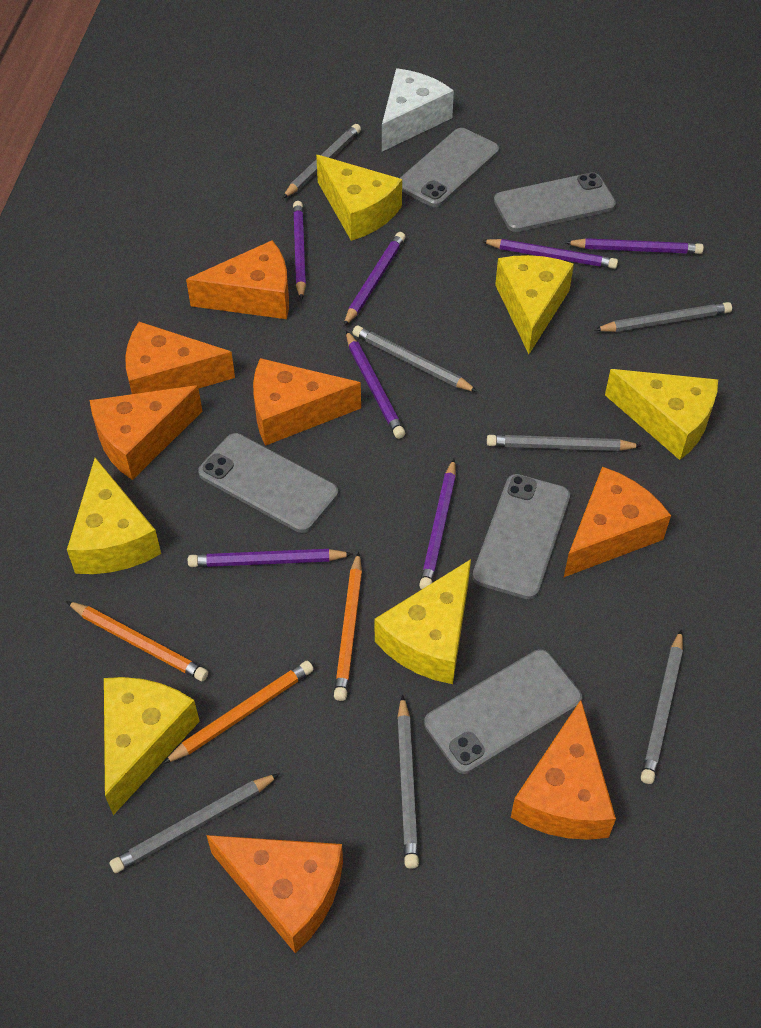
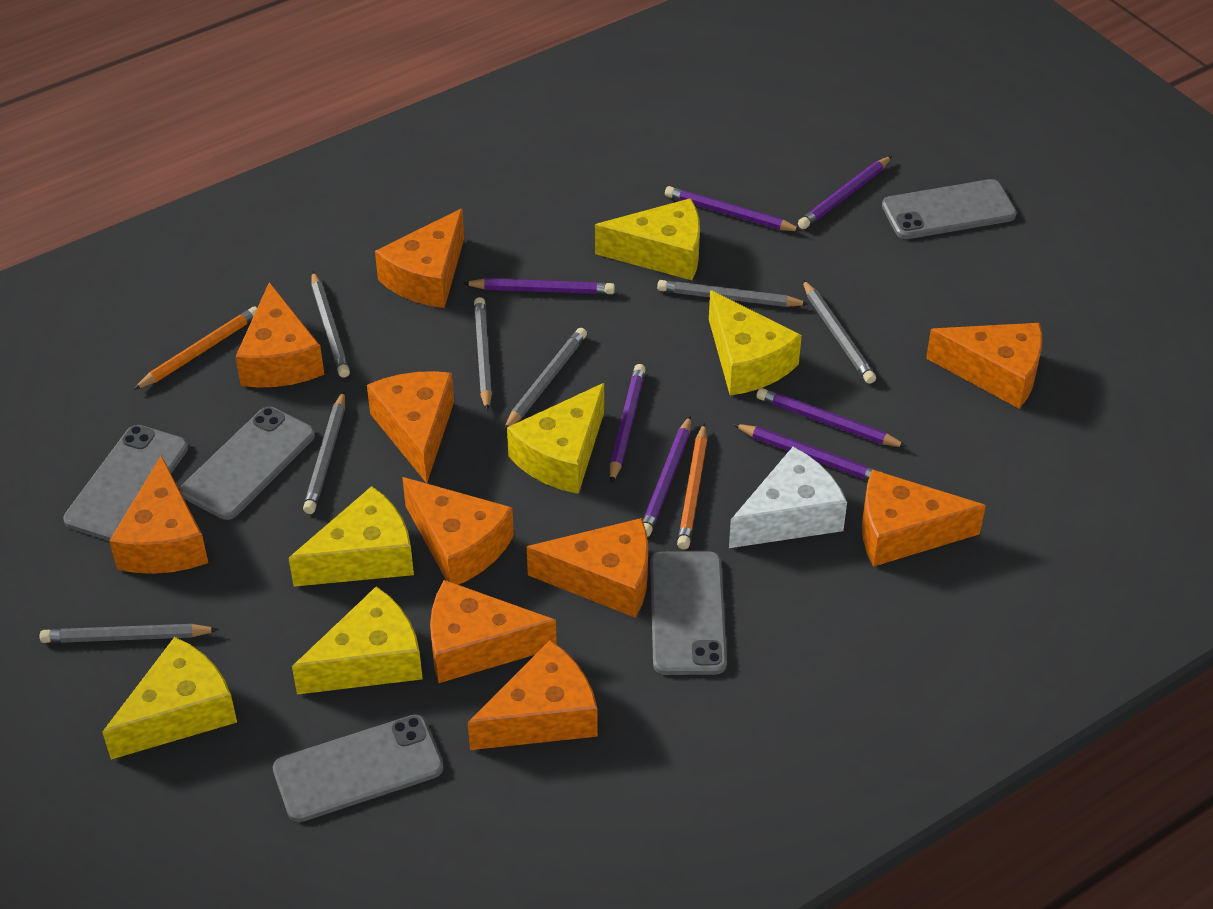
orange cheese: [90,385,202,480] [125,322,235,394] [186,240,289,319] [206,835,343,954] [253,358,361,446] [511,700,616,840] [564,467,671,577] = 7 -> [109,456,208,574] [235,282,324,388] [367,371,454,483] [375,208,464,308] [402,477,514,585] [430,580,557,683] [468,640,598,750] [527,518,648,618] [862,469,986,567] [926,323,1042,409] = 10
orange pencil: [66,601,208,681] [163,661,314,764] [334,552,362,701] = 3 -> [133,306,257,390] [677,423,707,549] = 2

